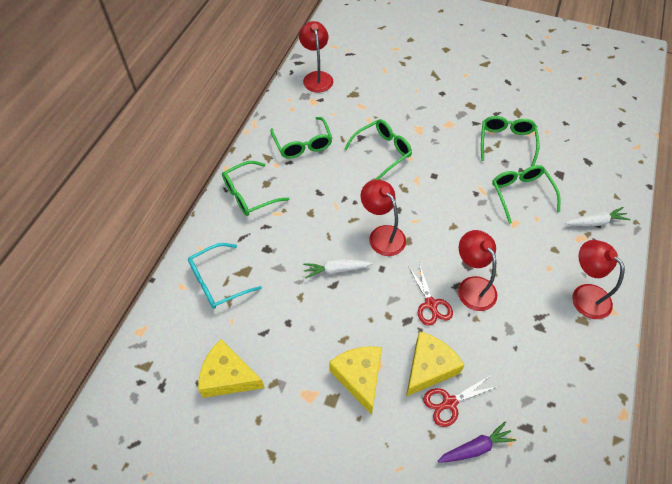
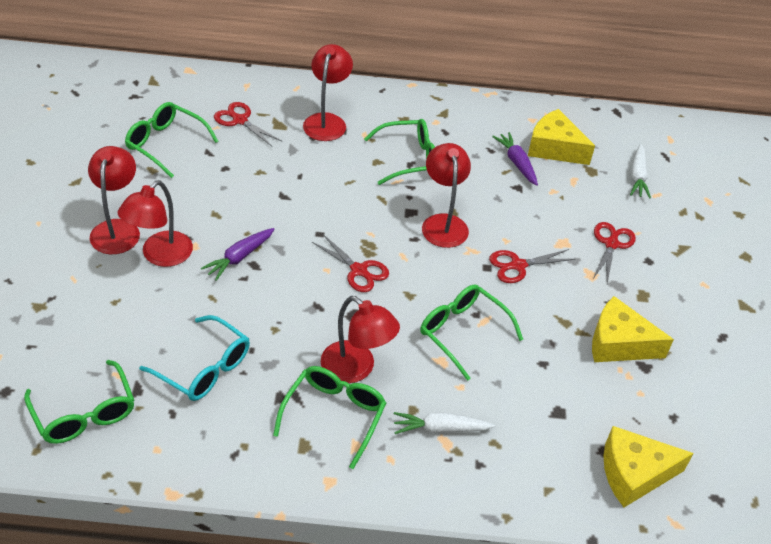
purple carrot: [438,421,516,463] = 1 -> [201,228,274,281] [492,132,538,186] = 2
red lamp: [299,21,333,93] [361,180,406,256] [458,230,497,311] [572,240,625,319] = 4 -> [88,146,140,254] [117,180,193,267] [303,44,353,141] [321,296,400,383] [422,143,471,248] = 5
red scissors: [408,263,453,326] [423,375,498,427] = 2 -> [214,102,282,147] [312,233,389,292] [489,249,575,283] [593,222,636,283] = 4

